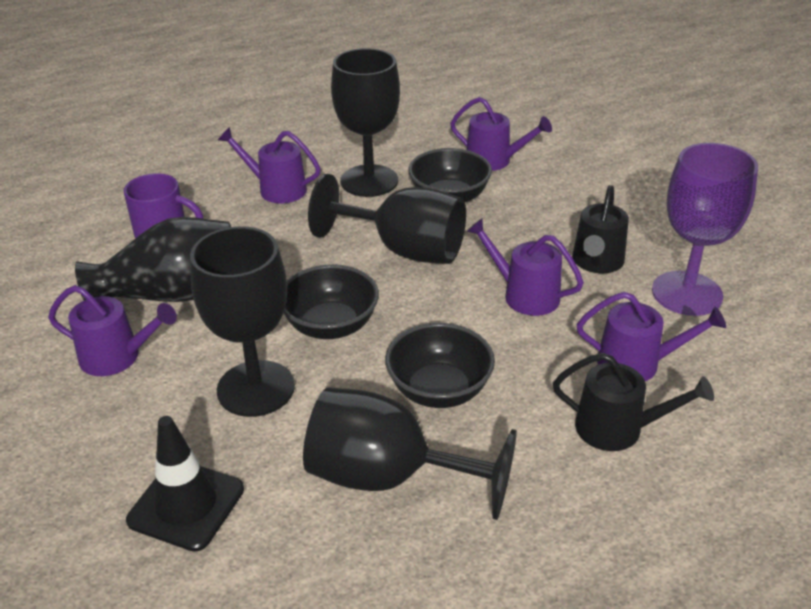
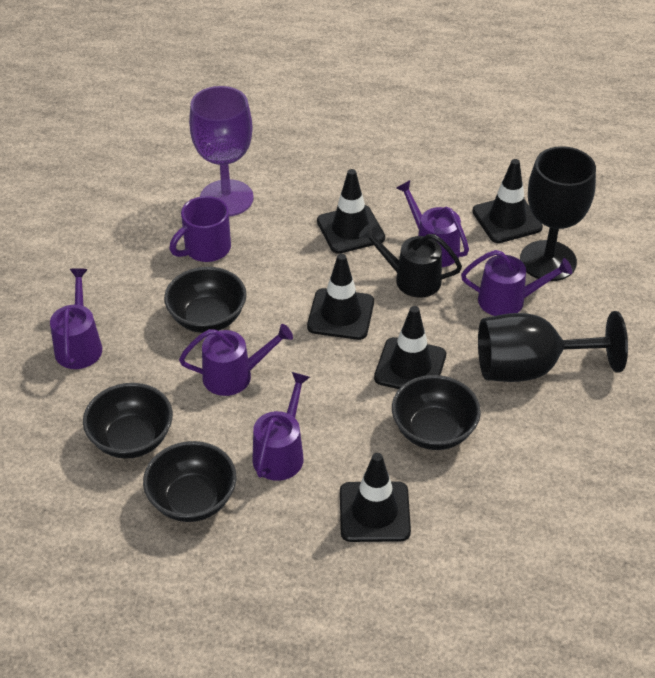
black bowl: [284,264,379,339] [385,323,495,408] [408,148,492,202] = 3 -> [83,383,173,459] [143,441,236,522] [164,267,247,333] [392,375,481,450] = 4
black goblet: [190,226,295,417] [303,387,517,520] [308,174,466,264] [331,48,400,197] = 4 -> [478,311,628,382] [520,146,596,281] = 2
black traffic cone: [126,416,244,551] = 1 -> [307,254,374,340] [317,169,385,254] [340,453,411,542] [374,306,446,389] [472,159,543,243] = 5
black vase: [75,217,231,302] = 1 -> none = 0
black watering can: [553,353,714,451] [572,185,629,273] = 2 -> [359,224,462,298] = 1

